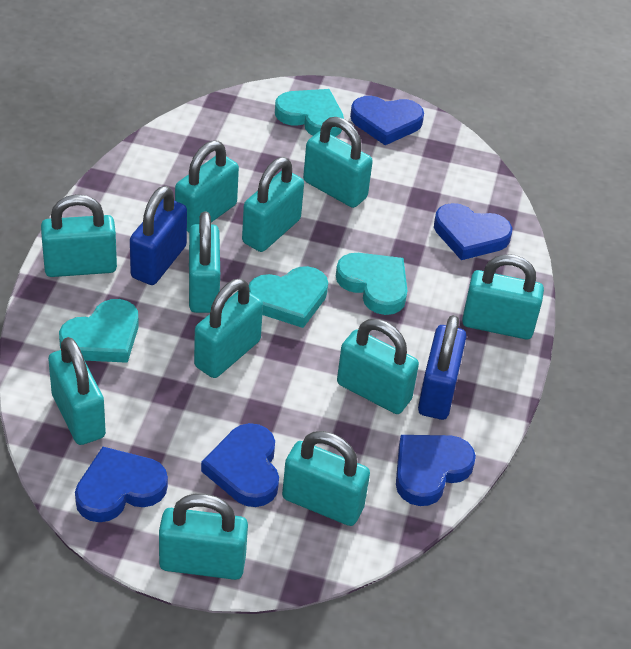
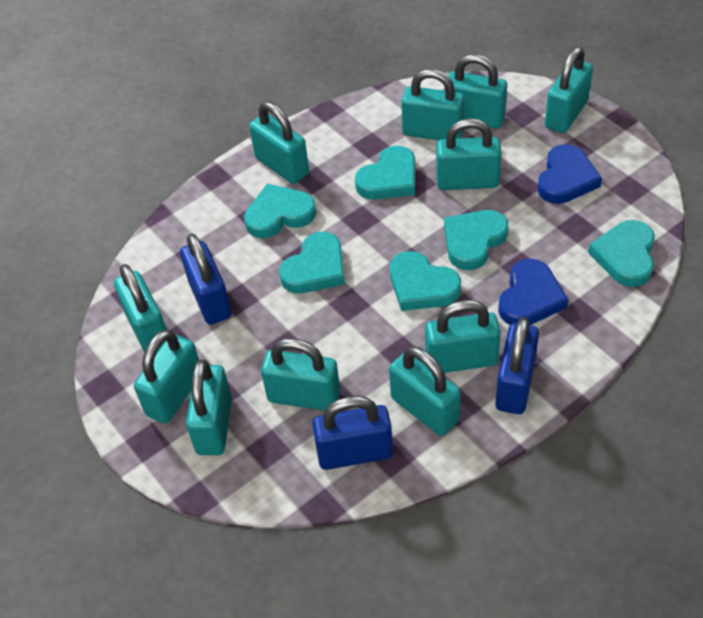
blue heart: [75,447,168,522] [201,423,279,507] [350,96,424,145] [396,435,476,506] [434,203,512,260] = 5 -> [498,259,568,325] [538,144,602,204] = 2
blue padlock: [130,186,187,285] [418,315,466,420] = 2 -> [180,234,232,325] [312,396,393,470] [495,317,539,414] = 3
turquoise heart: [59,299,139,363] [249,266,328,328] [275,89,344,137] [336,253,408,315] = 4 -> [244,184,316,238] [279,232,345,293] [355,146,415,200] [390,251,461,311] [444,210,508,270] [588,220,655,287] = 6

